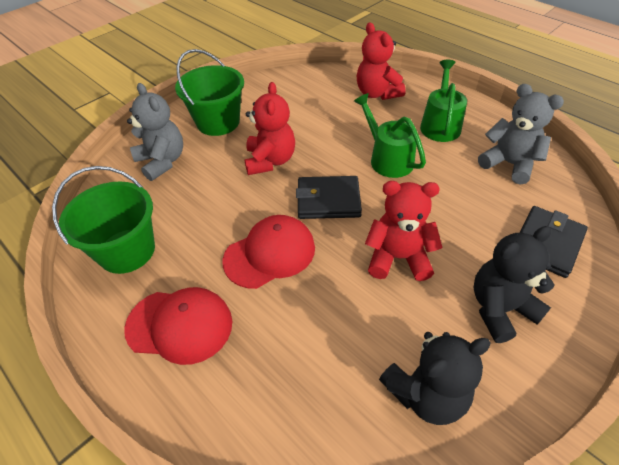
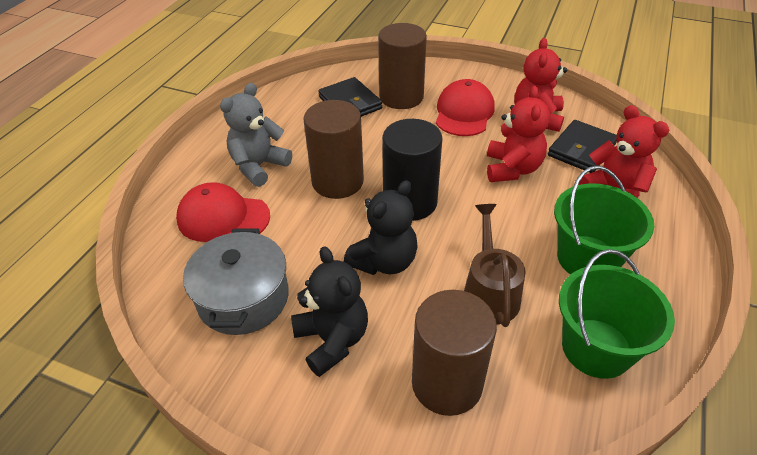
black cylinder: none = 0 -> [382,119,443,221] = 1
brown cylinder: none = 0 -> [303,100,364,199] [378,23,427,109] [412,290,497,416] = 3
brown watering can: none = 0 -> [464,204,526,327] = 1
green watering can: [354,93,426,178] [420,60,467,142] = 2 -> none = 0
grey pot: none = 0 -> [183,228,289,335] = 1
grey teddy bear: [127,83,183,181] [478,84,564,185] = 2 -> [220,83,292,187] = 1

